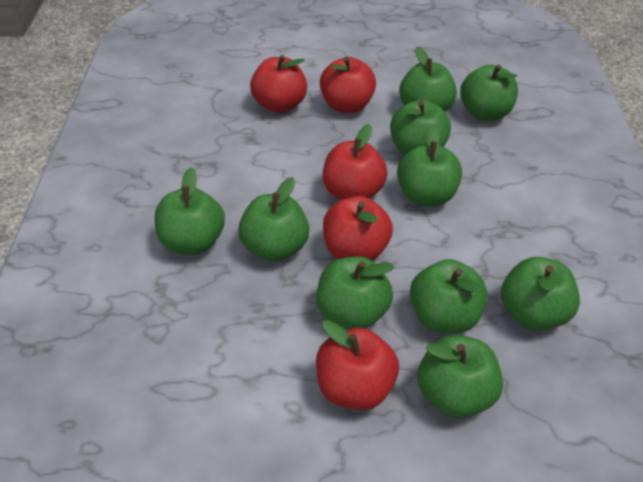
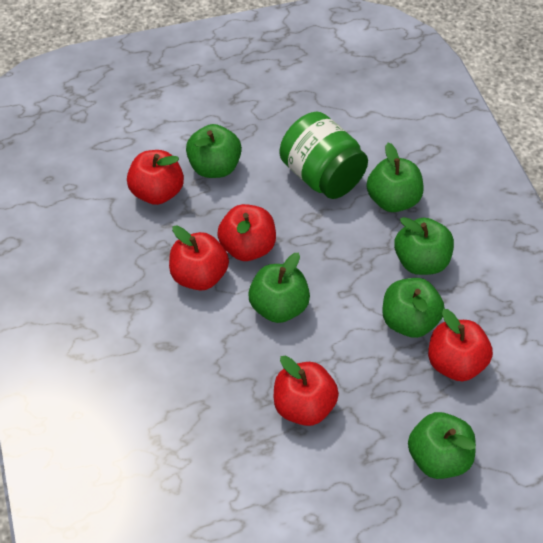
green apple: [155,168,225,255] [238,177,309,262] [317,256,395,329] [390,100,451,155] [397,125,462,206] [399,47,457,112] [410,259,487,333] [417,335,503,418] [460,65,518,121] [501,257,580,331] = 10 -> [186,124,242,178] [248,253,310,323] [367,143,424,212] [382,278,445,338] [394,217,454,275] [408,412,476,479] = 6
green jar: none = 0 -> [280,112,368,199] = 1

